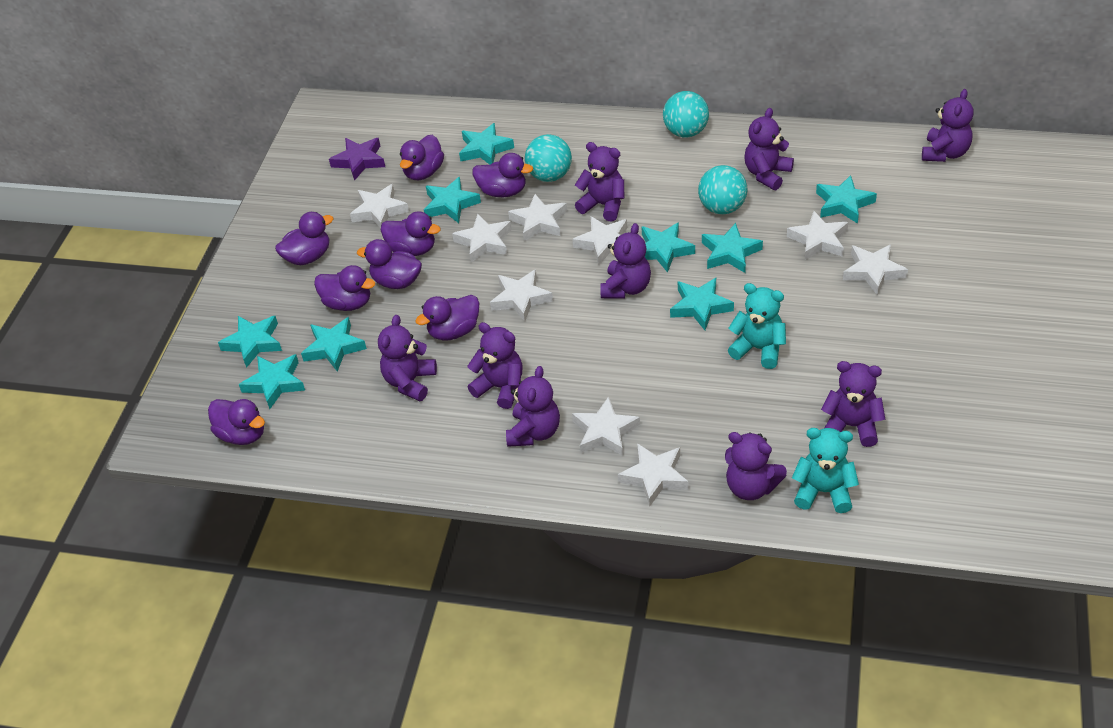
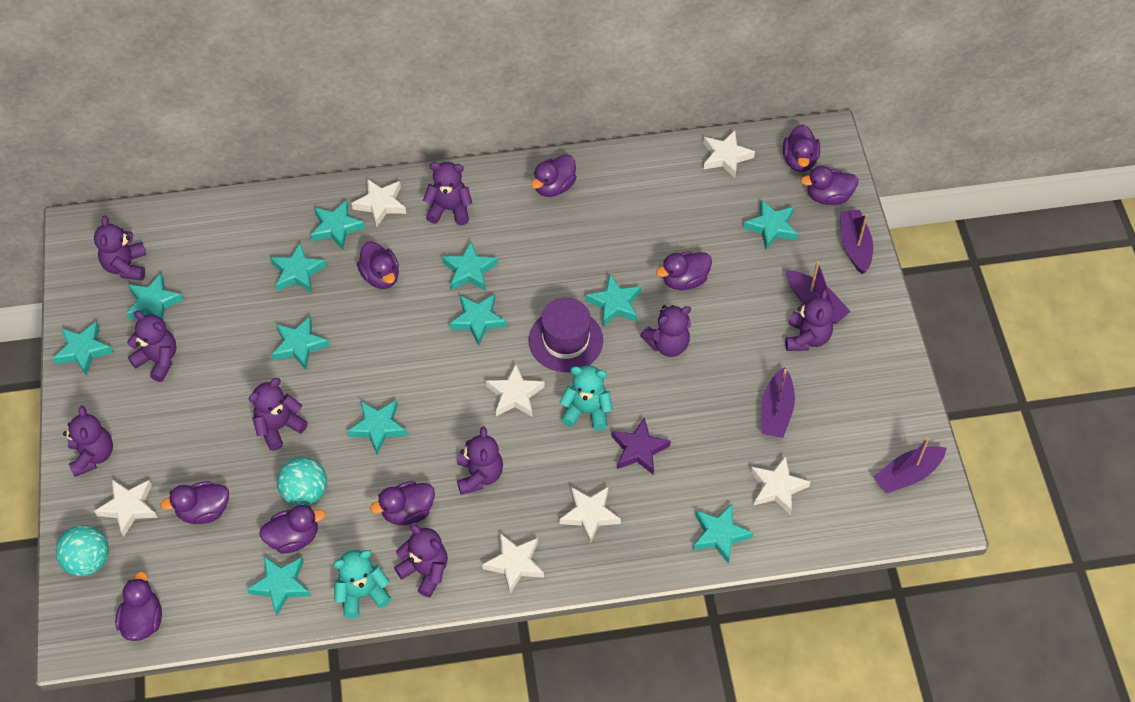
purple boat: none = 0 -> [761,367,795,438] [786,261,851,324] [840,210,873,274] [873,438,947,494] = 4
purple duck: [208,399,265,445] [275,212,333,265] [314,265,375,311] [357,239,422,289] [381,211,441,256] [400,135,444,180] [415,295,479,341] [472,153,533,197] = 8 -> [115,571,162,641] [160,481,229,524] [259,505,325,553] [357,241,399,289] [370,481,435,525] [531,154,577,197] [656,251,712,290] [783,124,820,172] [801,166,859,205] = 9
purple hat: none = 0 -> [529,298,603,372] = 1
turquoise ball: [525,134,572,182] [663,91,709,137] [698,165,747,214] = 3 -> [56,525,109,576] [277,457,327,506] = 2
turquoise star: [218,316,282,368] [239,354,305,409] [301,317,367,372] [424,177,481,223] [459,123,514,165] [641,222,695,273] [670,278,734,330] [702,223,763,273] [816,175,877,224] = 9 -> [52,321,113,376] [127,273,184,320] [247,556,311,616] [270,242,327,293] [272,316,330,370] [310,200,365,250] [347,400,408,455] [442,241,498,291] [449,294,507,346] [586,275,641,326] [693,503,753,564] [743,200,798,249] = 12
white star: [350,184,409,228] [452,214,512,263] [490,269,553,322] [508,194,567,241] [572,216,627,265] [572,396,640,456] [618,443,689,506] [787,211,848,260] [843,244,908,296] = 9 -> [94,479,158,537] [352,179,406,228] [482,533,544,593] [486,364,545,416] [559,486,621,544] [703,131,755,178] [750,455,810,515] = 7

